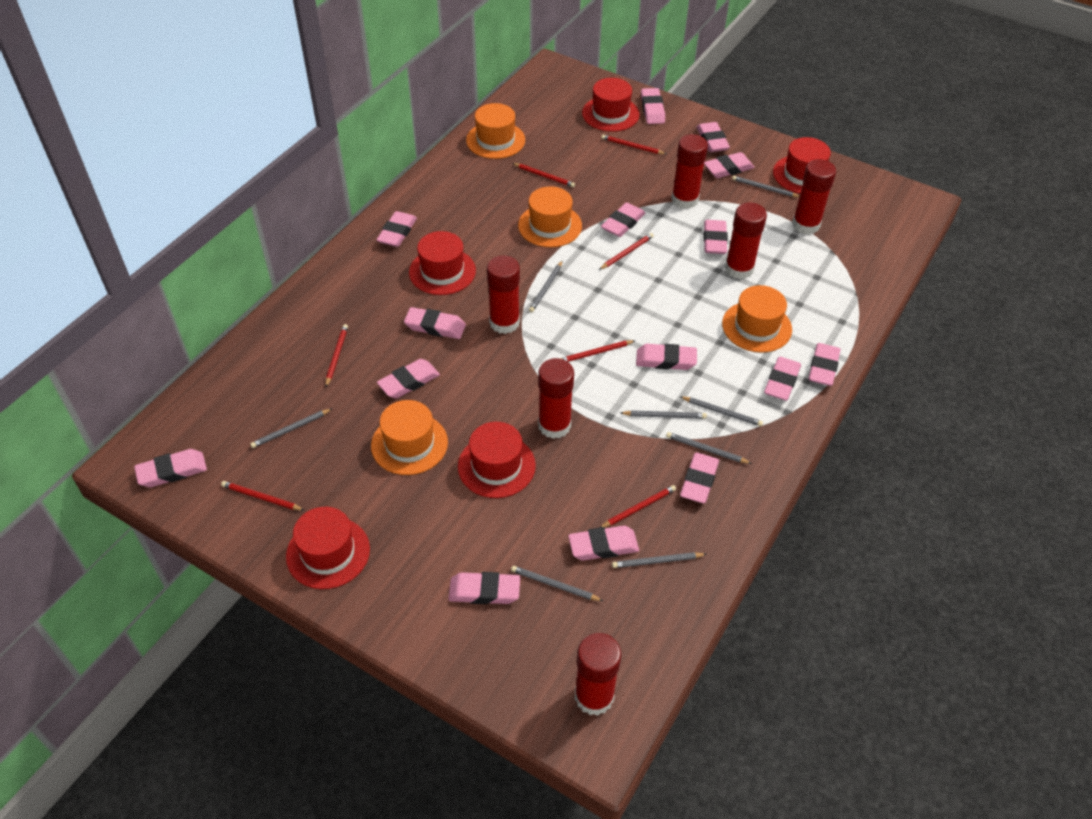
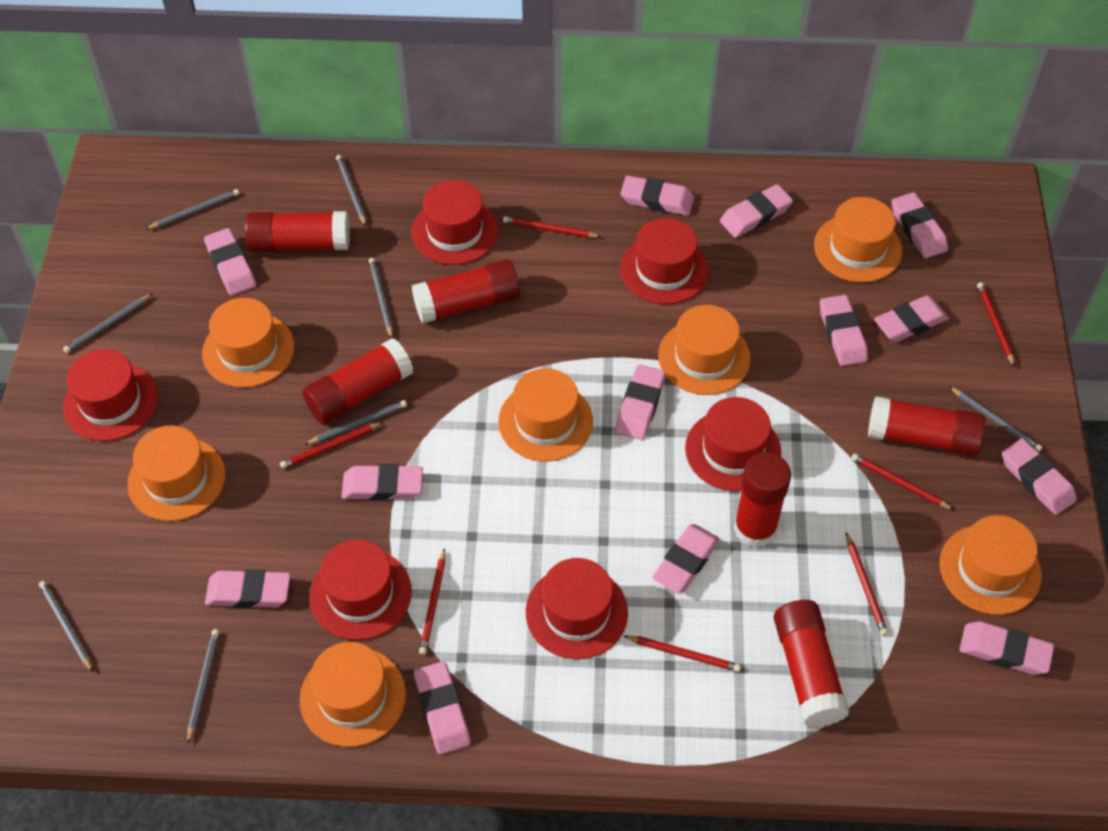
orange hat: [371,400,448,475] [466,103,525,159] [518,186,582,247] [722,285,792,353] = 4 -> [127,425,226,521] [202,298,295,388] [300,642,406,747] [498,368,593,461] [658,305,751,395] [814,197,902,282] [939,515,1042,615] = 7
pink eraser: [134,449,207,487] [376,211,417,247] [377,359,440,399] [404,307,466,339] [448,572,520,604] [568,526,639,561] [601,202,645,237] [636,344,697,370] [641,88,665,124] [680,453,719,503] [697,122,730,152] [704,152,755,178] [704,220,728,254] [764,357,801,401] [808,343,841,386] = 15 -> [204,228,256,295] [205,569,291,608] [342,464,423,501] [414,661,471,754] [615,365,665,440] [621,176,694,215] [652,524,720,594] [720,184,793,238] [820,295,868,366] [874,295,949,342] [892,192,948,258] [959,621,1054,675] [1002,438,1077,515] = 13
red hat: [286,507,370,589] [409,231,476,295] [458,422,536,498] [582,78,640,132] [773,137,831,194] = 5 -> [63,349,158,441] [310,540,412,640] [411,180,498,265] [526,558,628,659] [620,218,709,304] [685,397,781,491] = 6

